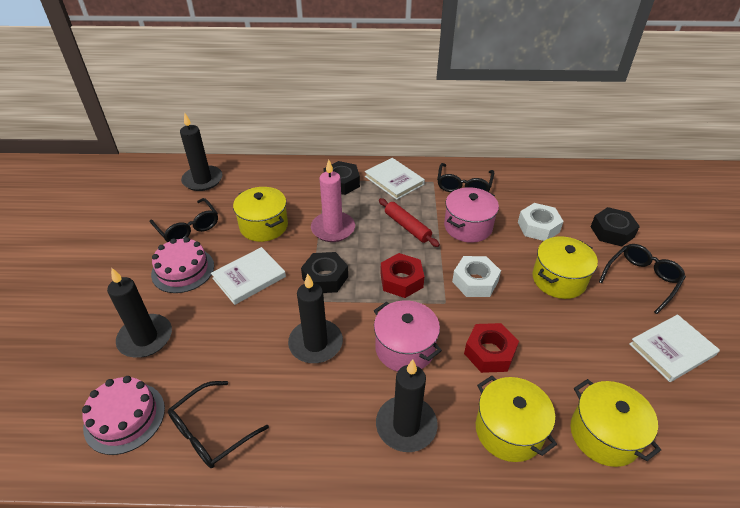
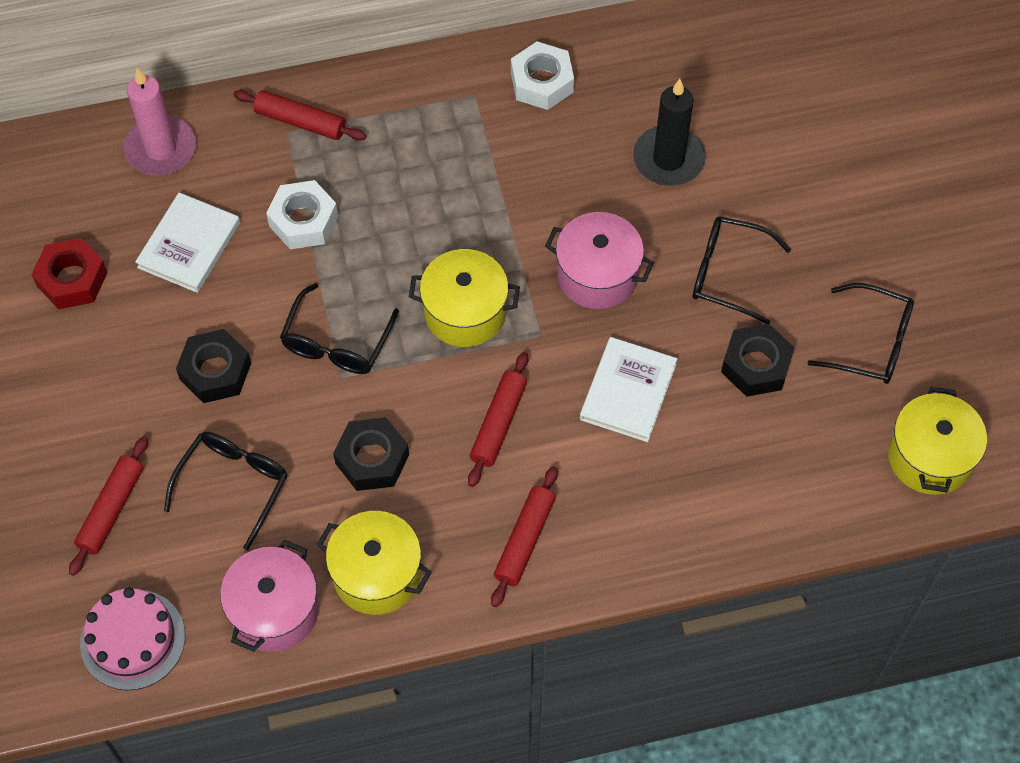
black candle: [107,268,172,358] [180,113,222,191] [288,273,343,363] [376,359,438,452] = 4 -> [633,79,706,186] = 1
pink cake: [82,376,165,455] [151,237,214,293] = 2 -> [80,587,185,690] = 1
red nut: [380,253,425,298] [464,323,519,373] = 2 -> [31,238,107,309] = 1
red rolling pin: [379,198,440,247] = 1 -> [69,436,148,576] [233,90,366,141] [468,352,528,487] [491,466,558,607] = 4
white book: [211,247,286,305] [365,158,425,200] [629,314,720,382] = 3 -> [135,192,240,293] [580,337,677,442] = 2
yellow pot: [233,187,288,242] [476,376,557,462] [532,236,598,299] [571,379,661,467] = 4 -> [317,511,432,615] [409,249,520,347] [888,387,987,495] = 3

